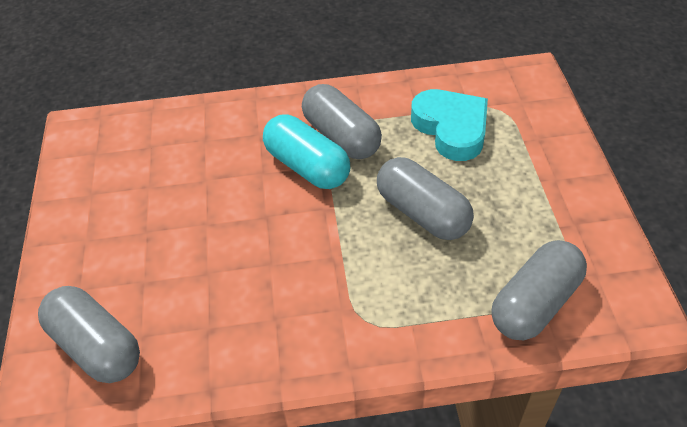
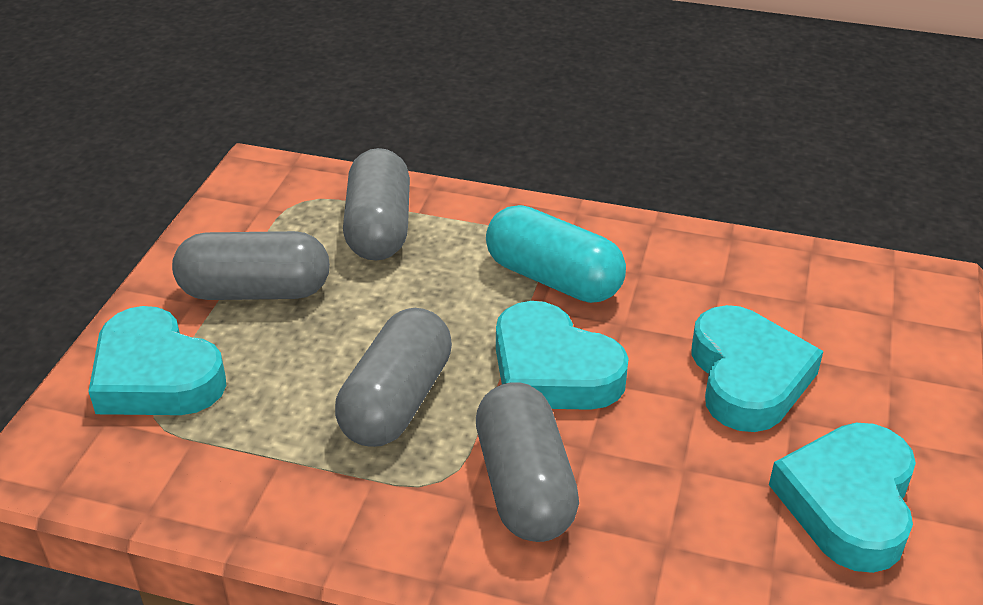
turquoise heart: [411,89,488,161] = 1 -> [88,306,226,415] [496,301,629,410] [691,305,823,432] [769,423,916,573] = 4

